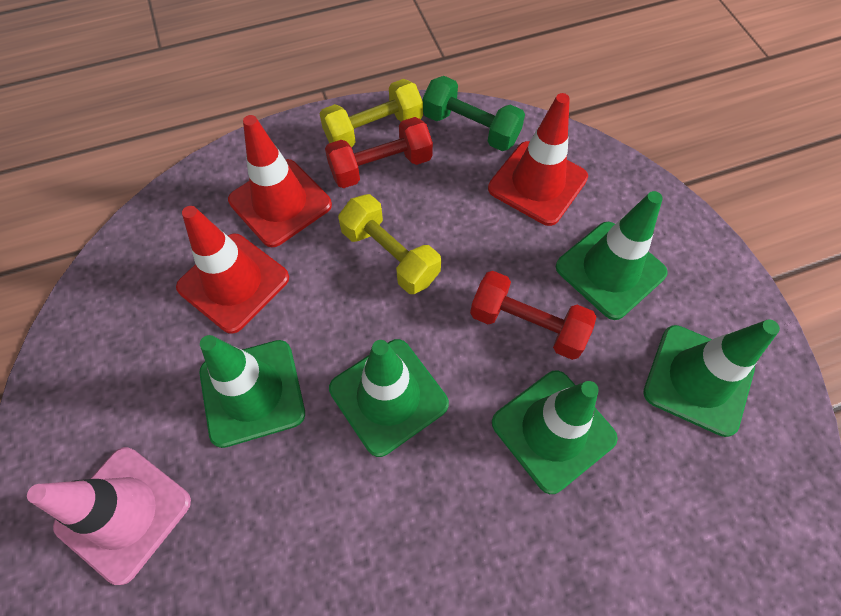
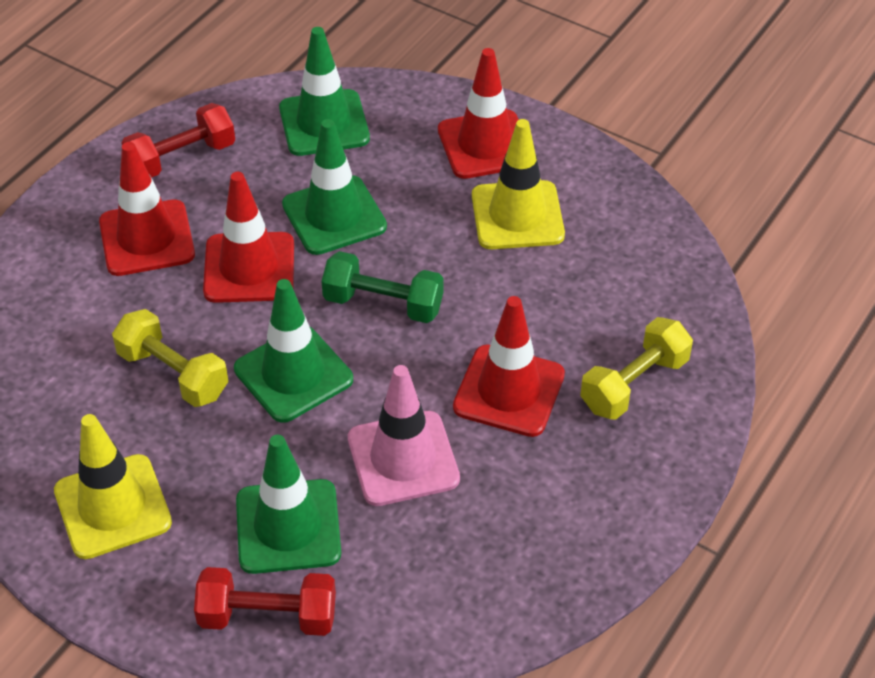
green traffic cone: [200,335,305,448] [329,339,449,457] [492,371,618,494] [556,191,668,320] [643,320,780,437] = 5 -> [234,279,353,423] [236,435,341,574] [279,27,370,156] [282,119,387,255] = 4
red traffic cone: [176,206,289,334] [228,115,332,247] [488,93,588,226] = 3 -> [99,142,195,276] [203,172,294,303] [438,48,519,179] [453,296,565,437] = 4
yellow traffic cone: none = 0 -> [54,414,172,559] [472,119,565,249] = 2

